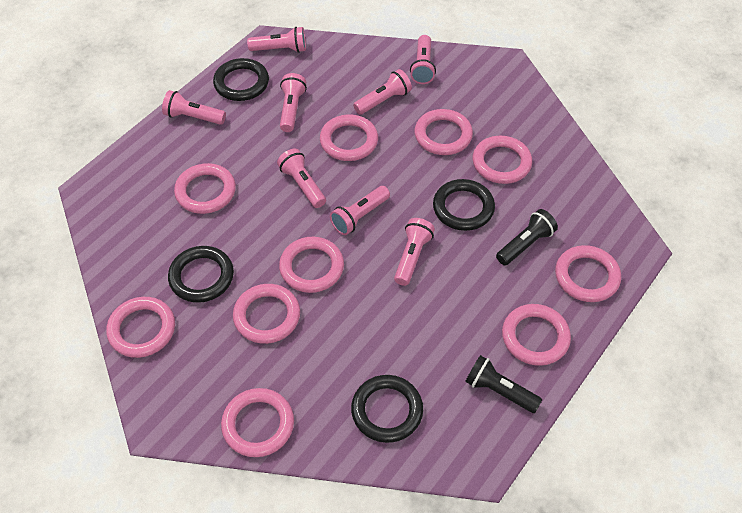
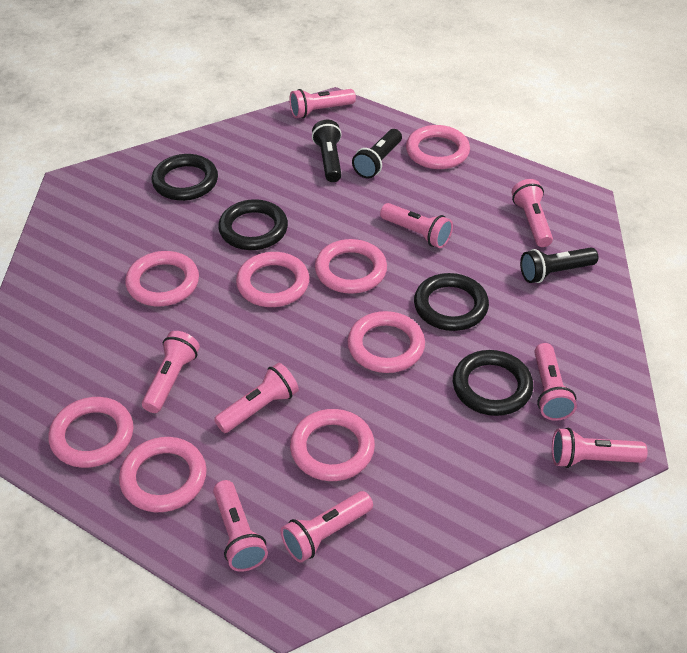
black flashlight: [465,355,542,413] [496,209,558,265] = 2 -> [312,120,342,182] [352,129,402,178] [520,247,598,283] = 3
pink flashlight: [162,90,226,125] [247,27,306,53] [277,148,326,208] [280,73,307,132] [330,186,390,235] [353,69,412,115] [394,218,435,286] [410,35,436,84] = 8 -> [142,331,200,413] [213,480,268,572] [214,363,299,433] [281,491,373,563] [289,89,356,118] [380,203,453,248] [512,179,553,247] [534,343,577,421] [552,428,648,468] = 9
pink ring: [106,297,175,358] [174,163,236,214] [221,388,294,457] [233,284,300,344] [279,237,344,293] [320,114,378,161] [414,109,473,155] [473,136,532,184] [502,304,571,366] [555,245,621,302] = 10 -> [48,397,134,468] [119,437,207,512] [125,251,199,306] [236,252,309,307] [290,409,375,481] [315,239,387,294] [347,311,425,373] [406,125,470,169] = 8

